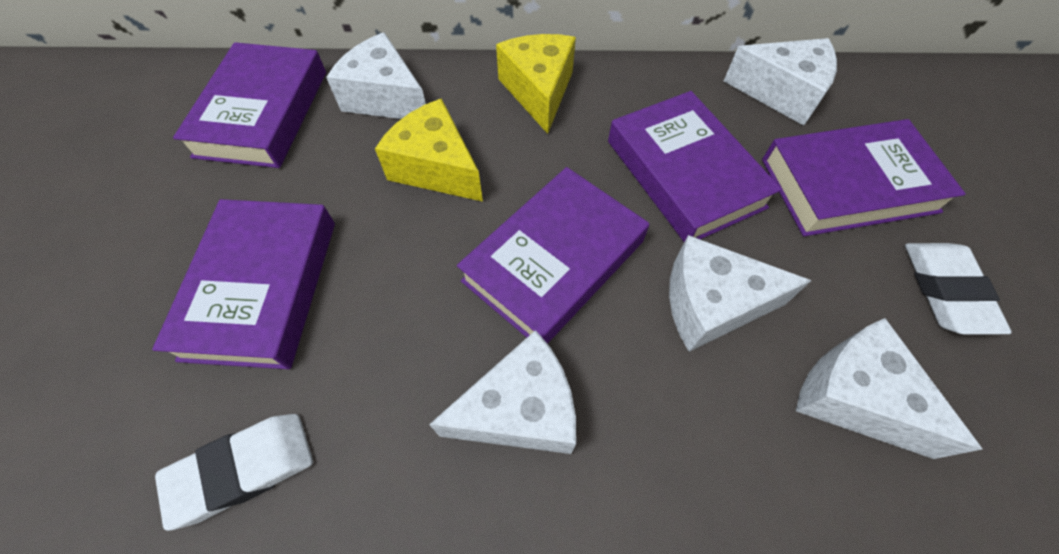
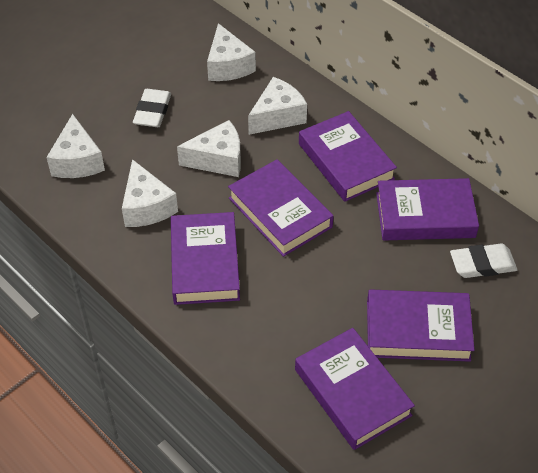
purple book: [152,199,335,369] [173,42,326,168] [457,167,649,344] [608,91,782,242] [762,119,966,236] = 5 -> [171,212,240,305] [228,159,334,257] [295,328,415,450] [299,111,397,202] [367,289,475,362] [376,178,479,240] = 6
yellow cheese: [375,99,483,202] [496,34,576,134] = 2 -> none = 0

